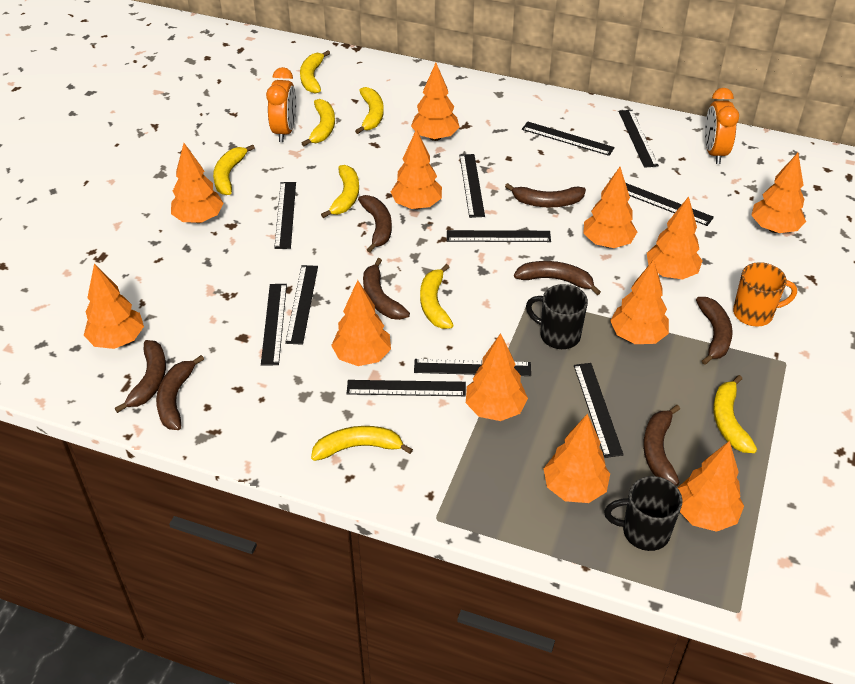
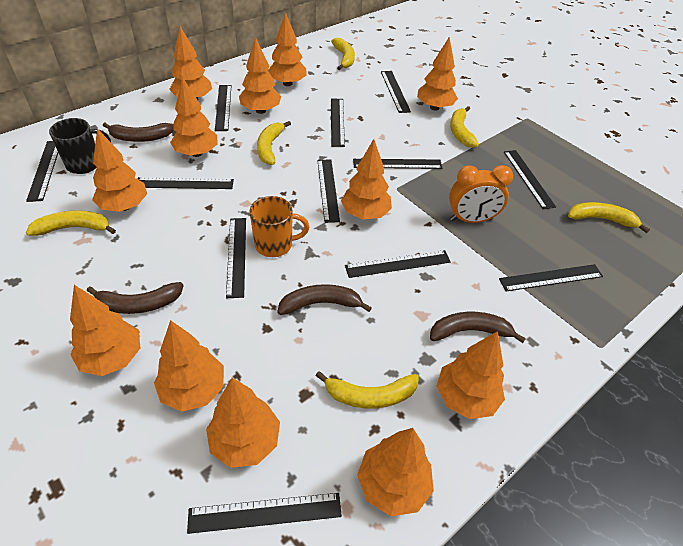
black mug: [526,284,588,349] [604,476,682,551] = 2 -> [49,118,111,174] = 1
black ruler: [261,284,287,366] [274,182,296,249] [285,265,318,345] [347,380,466,396] [414,359,531,376] [447,230,551,242] [460,154,485,218] [522,121,615,156] [574,363,624,458] [619,110,659,168] [626,183,714,226] = 11 -> [26,141,58,202] [138,177,234,189] [187,493,342,534] [215,85,232,131] [226,218,246,298] [317,160,340,223] [331,98,345,147] [345,250,451,278] [353,159,443,169] [381,71,411,113] [499,264,603,292] [504,150,556,209] = 12
brown banana: [114,340,166,413] [156,355,204,430] [358,195,392,253] [363,258,410,320] [505,183,586,208] [514,261,601,295] [643,405,680,486] [696,297,733,365] = 8 -> [87,282,184,314] [103,123,174,142] [277,284,372,315] [430,312,526,343] = 4
orange clock: [266,67,296,142] [705,88,739,164] = 2 -> [449,165,513,223] = 1
yellow banana: [213,144,255,195] [300,50,330,93] [301,99,335,146] [311,426,413,461] [321,165,359,218] [355,87,384,134] [420,264,454,329] [713,375,757,453] = 8 -> [26,210,116,236] [257,121,291,165] [315,371,419,409] [331,38,355,70] [450,106,479,148] [568,202,650,233] = 6

